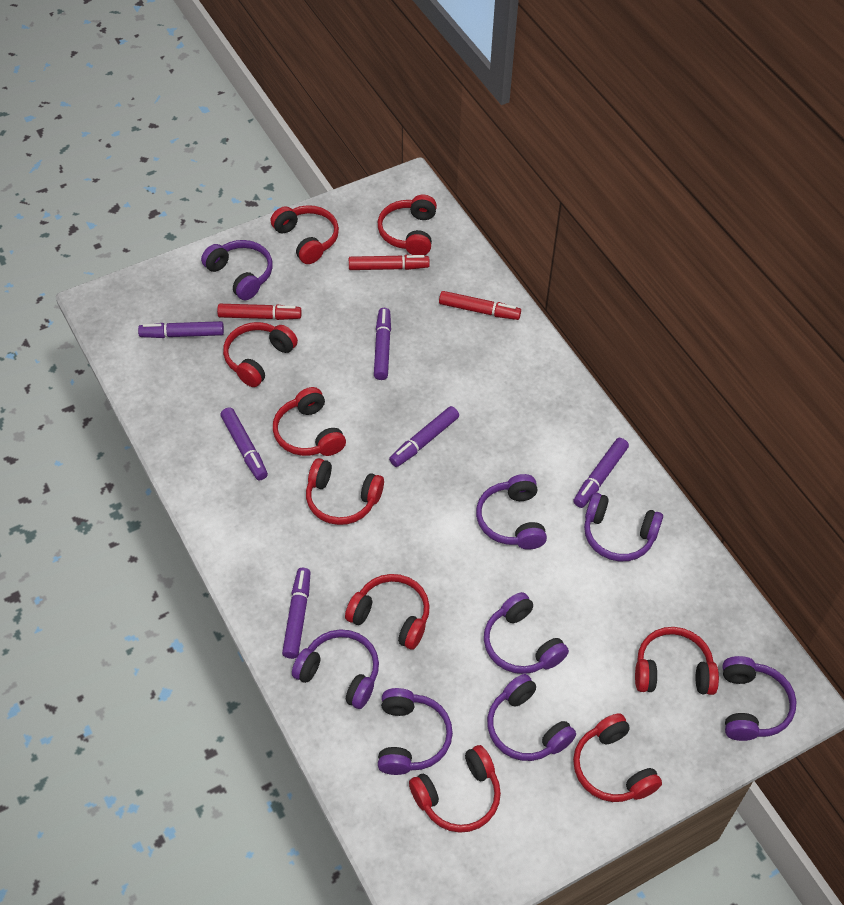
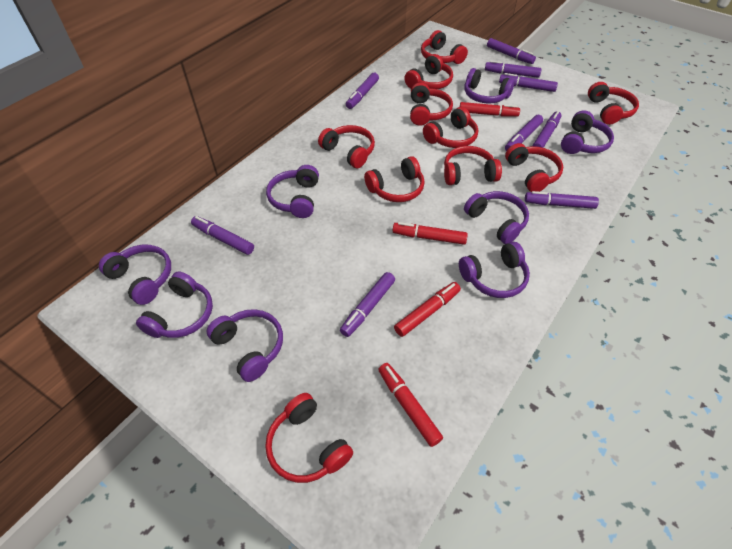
purple marker: [138,321,224,338] [220,407,268,480] [282,568,311,659] [374,308,391,380] [389,406,459,467] [573,438,629,508] = 6 -> [191,216,254,255] [340,272,395,337] [346,73,379,109] [485,61,541,78] [487,38,536,64] [499,73,558,92] [505,115,543,151] [525,191,599,209] [532,111,561,148] = 9
red headphones: [223,322,298,387] [271,205,339,264] [273,387,346,456] [306,458,384,525] [345,574,430,650] [378,195,437,255] [409,745,501,833] [573,713,662,802] [635,627,719,695] = 9 -> [265,393,353,483] [318,125,375,168] [364,156,424,202] [404,54,453,89] [410,82,453,126] [421,30,468,64] [423,107,478,148] [444,146,502,185] [505,143,563,192] [588,82,639,125] = 10
red marker: [217,304,302,320] [349,255,430,270] [439,291,521,320] = 3 -> [378,363,443,447] [393,222,468,245] [394,282,461,337] [460,102,520,117] = 4

